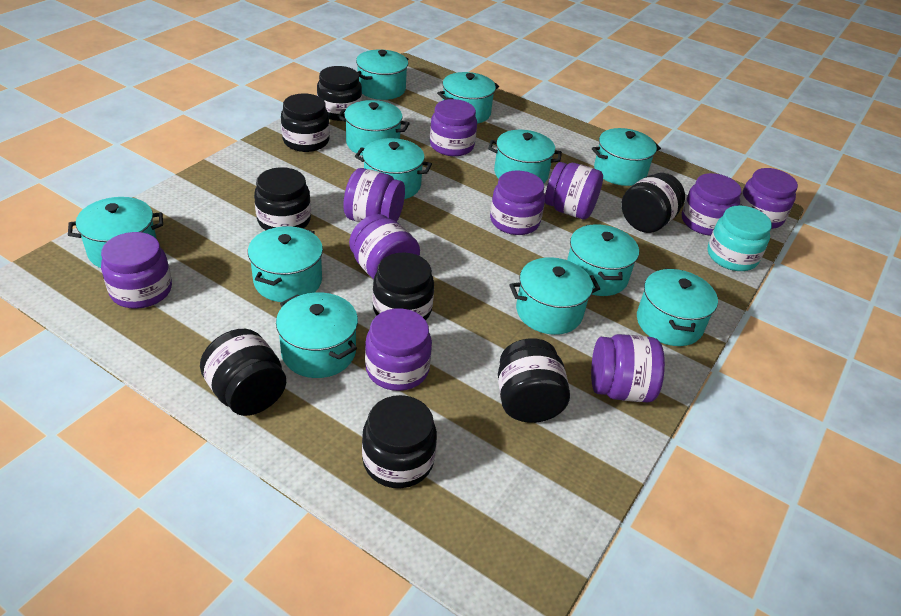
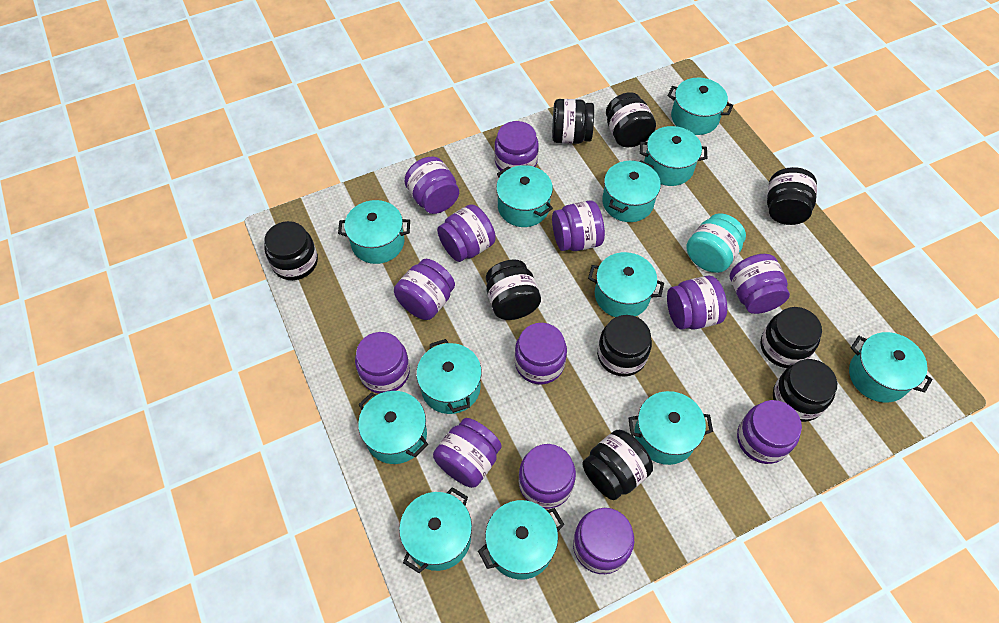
black jar: [200,329,286,416] [254,167,311,230] [281,94,330,152] [317,66,362,121] [362,395,437,488] [373,252,434,320] [498,338,570,423] [621,173,685,233] = 8 -> [264,221,318,280] [486,259,541,320] [552,99,594,144] [582,430,653,500] [597,315,652,377] [606,92,656,147] [760,307,822,368] [767,167,817,225] [773,359,837,422] = 9
purple jar: [101,232,172,309] [343,168,405,222] [349,214,420,280] [365,308,432,391] [430,99,477,156] [490,170,545,235] [545,162,603,219] [591,334,665,402] [682,173,742,236] [740,168,798,229] = 10 -> [355,332,410,394] [394,259,455,320] [404,156,459,214] [433,418,502,488] [437,204,496,262] [494,121,539,171] [515,323,567,384] [519,444,576,509] [552,201,605,251] [573,508,634,574] [667,276,727,330] [730,254,790,314] [737,400,802,464] = 13

